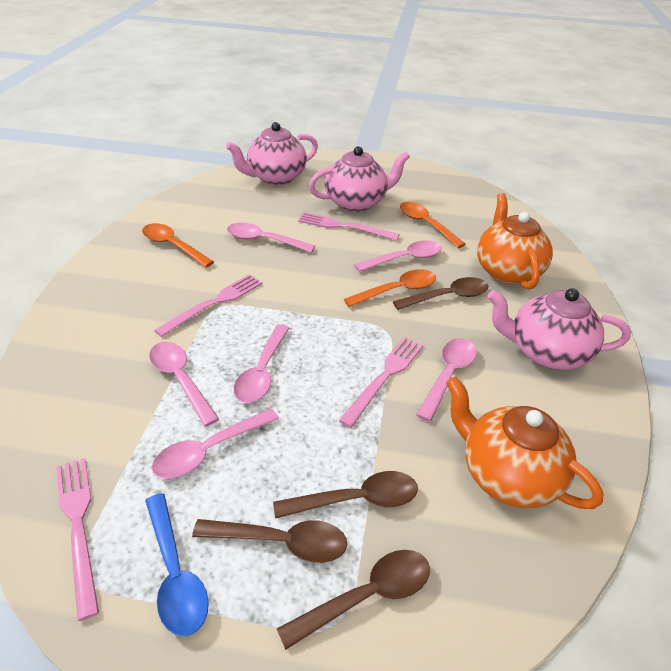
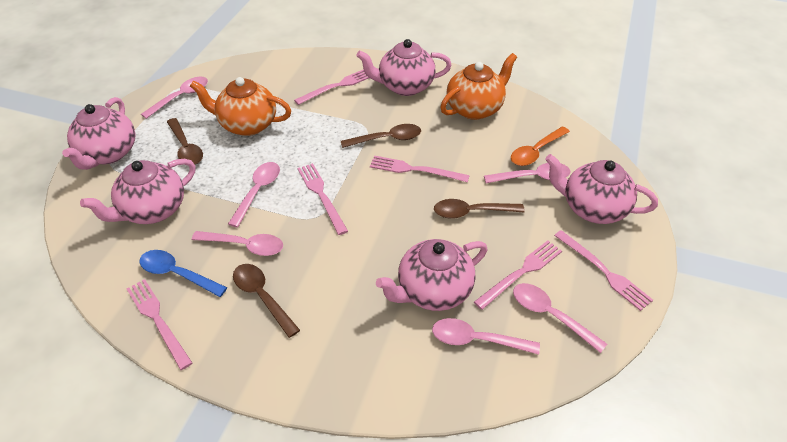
orange spoon: [142,223,214,268] [344,269,436,307] [400,202,466,248] = 3 -> [511,126,570,166] = 1
pink fork: [56,458,99,621] [154,274,262,337] [298,212,400,240] [339,337,423,428] = 4 -> [127,279,192,370] [294,69,369,105] [297,163,348,235] [370,156,470,182] [474,241,562,310] [554,230,653,311] = 6
pink teapot: [226,122,318,185] [309,146,410,212] [488,288,631,370] = 3 -> [62,97,135,170] [80,159,195,224] [356,39,452,96] [376,239,487,311] [545,154,658,224] = 5

